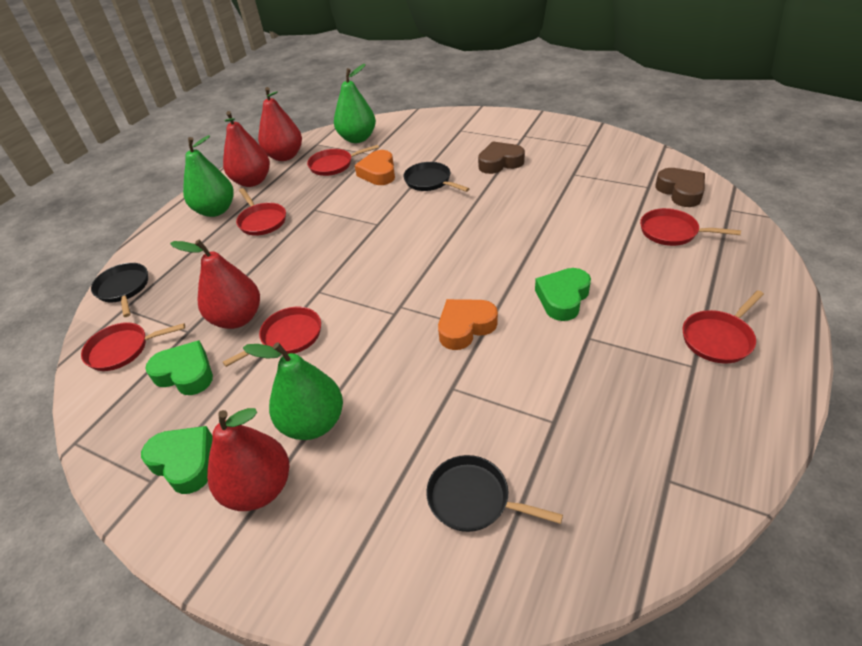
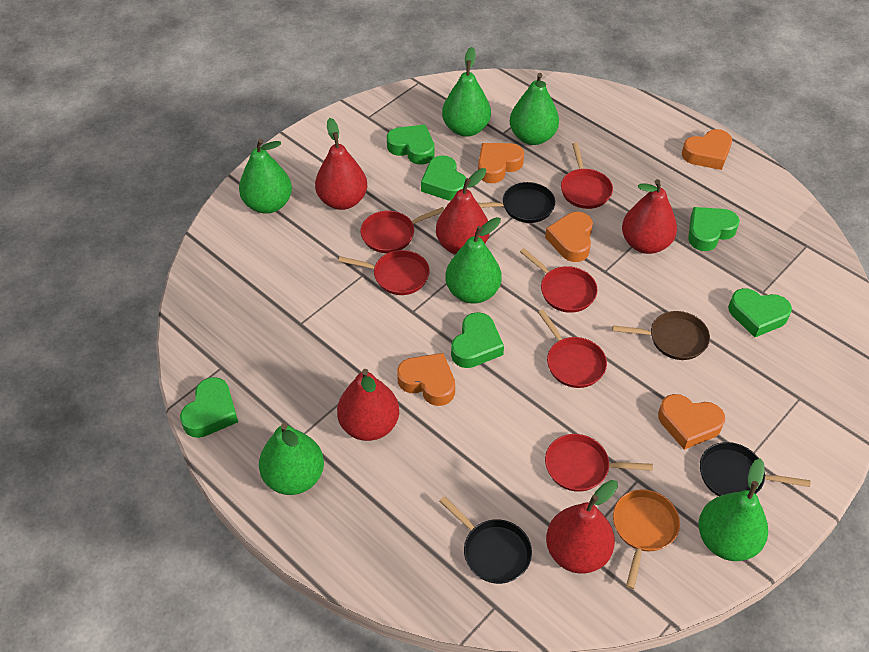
brown heart: [478,141,525,174] [655,168,705,207] = 2 -> none = 0
brown pan: none = 0 -> [612,311,710,360] = 1
green heart: [141,426,212,494] [145,340,213,395] [535,268,591,321] = 3 -> [180,377,238,438] [387,124,434,165] [421,155,466,201] [451,312,504,368] [688,207,740,251] [728,288,792,337] = 6
green pear: [183,135,234,217] [243,342,343,440] [334,64,376,143] = 3 -> [239,139,292,214] [259,423,324,495] [442,47,491,137] [445,217,502,304] [510,73,559,145] [698,458,768,561] = 6
orange heart: [355,150,395,185] [438,299,498,350] = 2 -> [397,353,455,406] [478,143,524,183] [545,212,593,262] [658,394,725,450] [682,129,732,170] = 5
orange pan: none = 0 -> [613,489,680,589] = 1
red pear: [170,240,260,329] [207,408,290,511] [223,111,270,187] [258,87,302,161] = 4 -> [315,118,367,210] [337,369,399,441] [436,168,490,254] [546,480,618,574] [622,179,677,254] = 5

